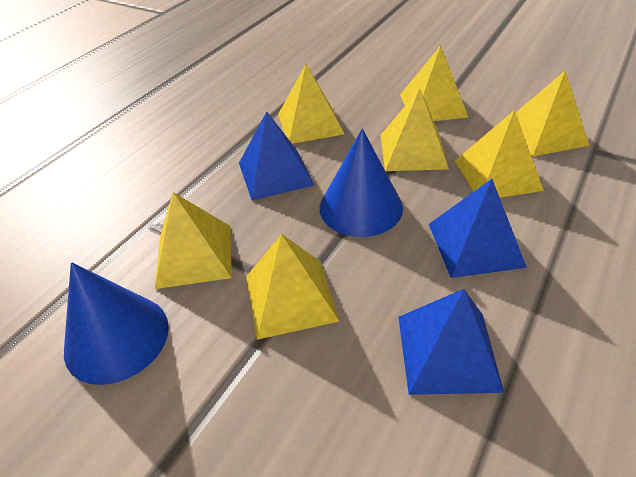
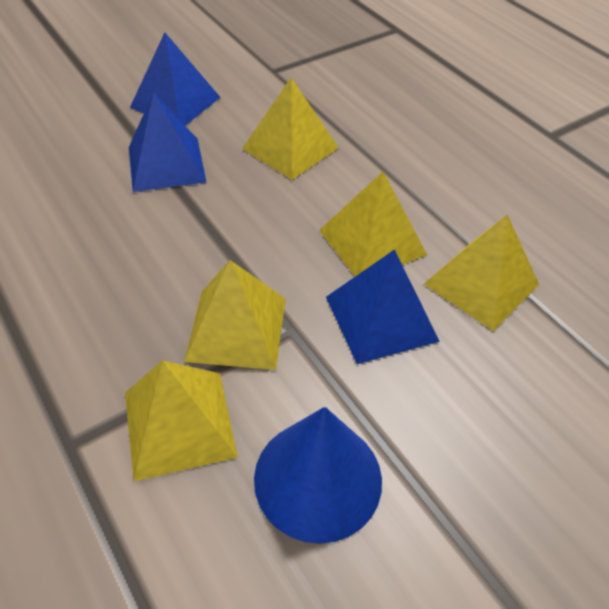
blue cone: [64,262,169,385] [320,129,403,237] = 2 -> [254,407,382,544] = 1
yellow pyramid: [155,192,232,289] [246,234,339,340] [278,64,344,144] [381,89,449,171] [400,45,468,121] [455,110,544,198] [516,71,589,156] = 7 -> [125,360,238,481] [184,260,286,370] [242,78,339,180] [319,172,427,276] [424,215,539,331] = 5

